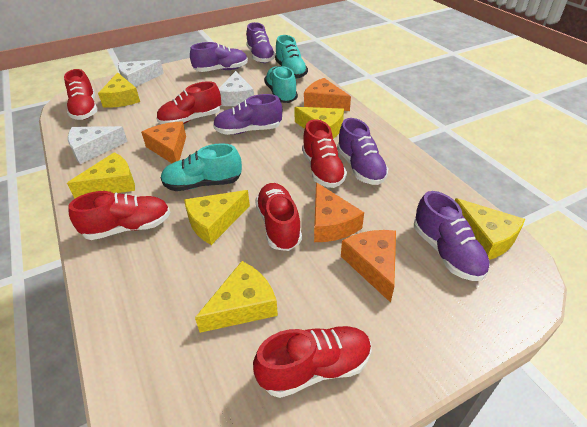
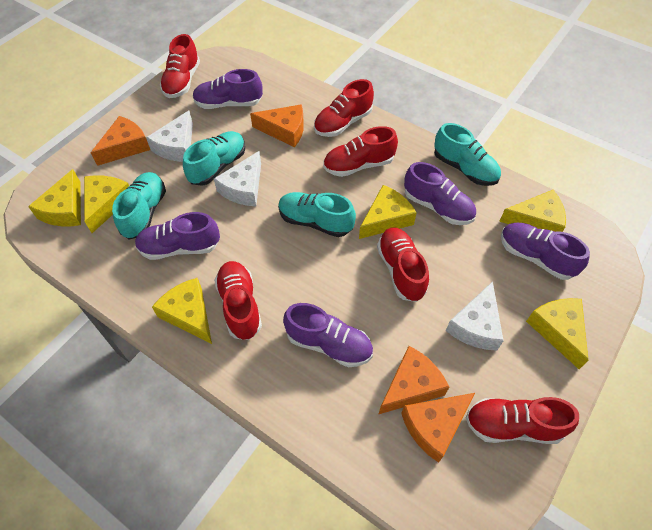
turquoise shoe: [161,143,242,191] [264,66,298,103] [275,35,308,79] = 3 -> [112,172,166,240] [183,131,245,186] [278,192,356,237] [434,123,501,186] = 4

